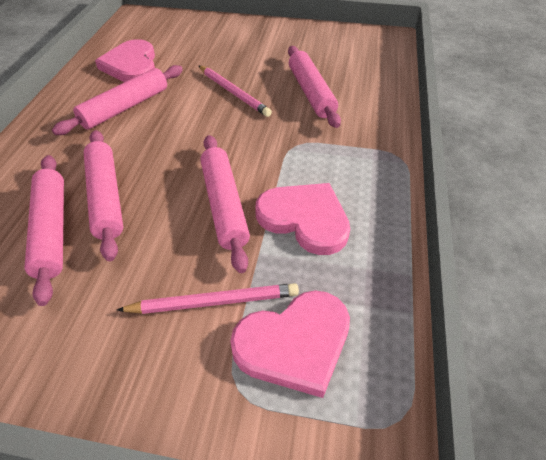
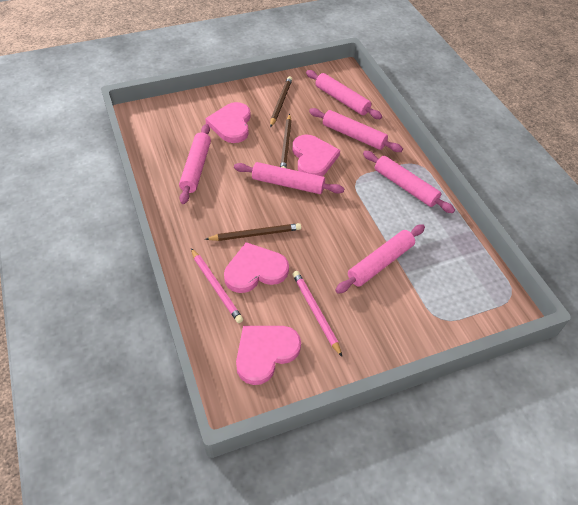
brown pencil: none = 0 -> [205,223,301,241] [270,76,292,127] [280,114,292,168] = 3
pink heart: [95,39,155,82] [230,290,350,398] [255,183,350,255] = 3 -> [205,102,251,143] [224,242,289,293] [236,326,301,385] [292,135,340,176] = 4
pink rolling pin: [24,155,64,306] [52,65,183,135] [84,130,123,261] [200,135,250,273] [288,46,341,128] = 5 -> [179,124,211,204] [234,162,344,194] [306,70,382,119] [309,108,403,152] [335,224,425,294] [363,151,455,213] = 6

